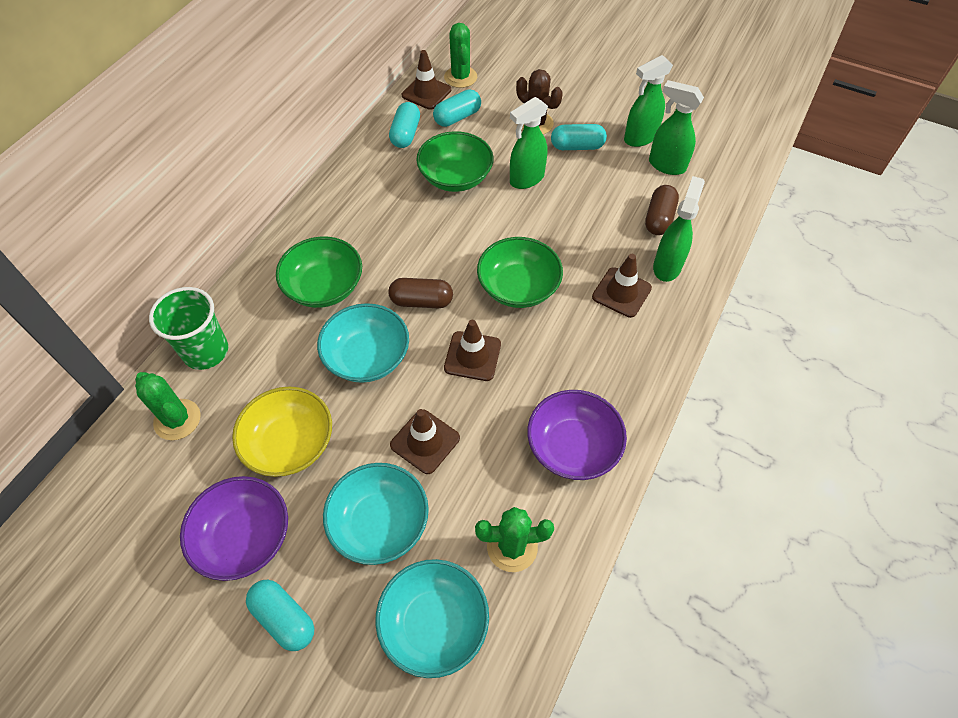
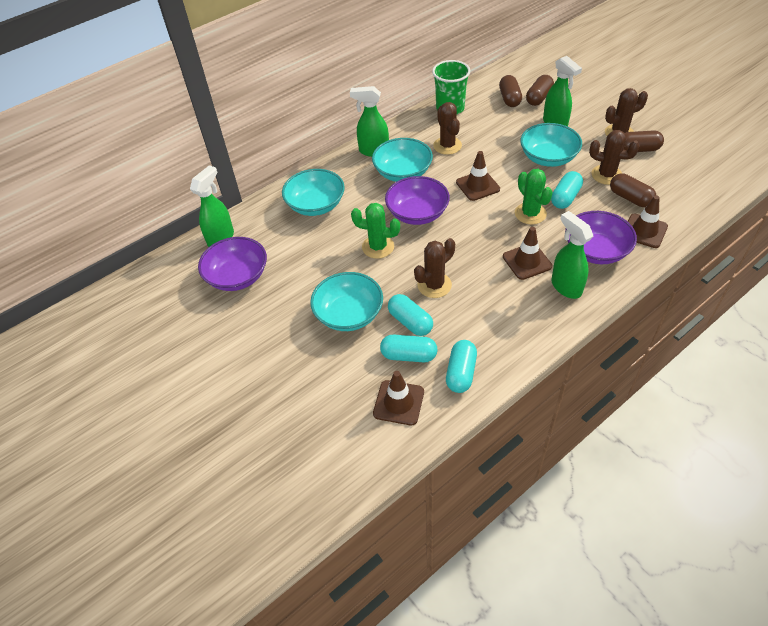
brown cactus: [516,69,562,134] = 1 -> [414,238,455,298] [433,102,462,155] [589,130,640,185] [605,88,648,136] = 4
brown capsule: [389,278,453,308] [645,185,679,235] = 2 -> [499,75,522,107] [526,75,554,106] [610,173,656,207] [623,130,664,152] = 4
green bowl: [276,237,362,308] [416,131,494,192] [477,237,563,308] = 3 -> none = 0
green cactus: [135,372,201,440] [444,23,477,88] [475,507,554,572] = 3 -> [351,203,400,259] [515,169,553,224] = 2
purple bowl: [180,476,288,581] [527,390,627,480] = 2 -> [198,237,267,291] [385,176,450,225] [565,211,637,264] = 3
turquoise bowl: [317,303,409,383] [323,463,429,565] [375,559,489,678] = 3 -> [282,169,345,216] [310,272,383,331] [372,138,433,182] [520,123,582,167] = 4
yellow bowl: [232,387,332,477] = 1 -> none = 0

